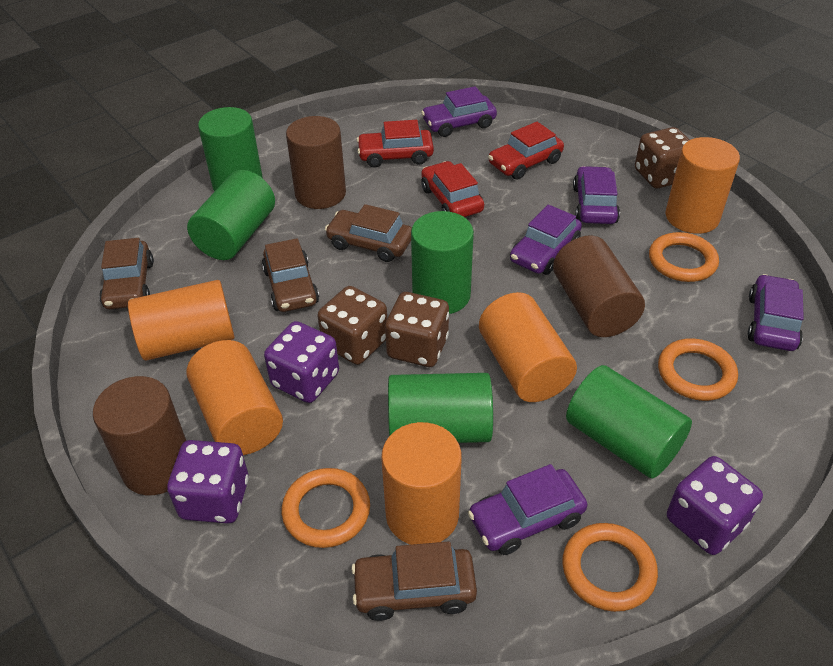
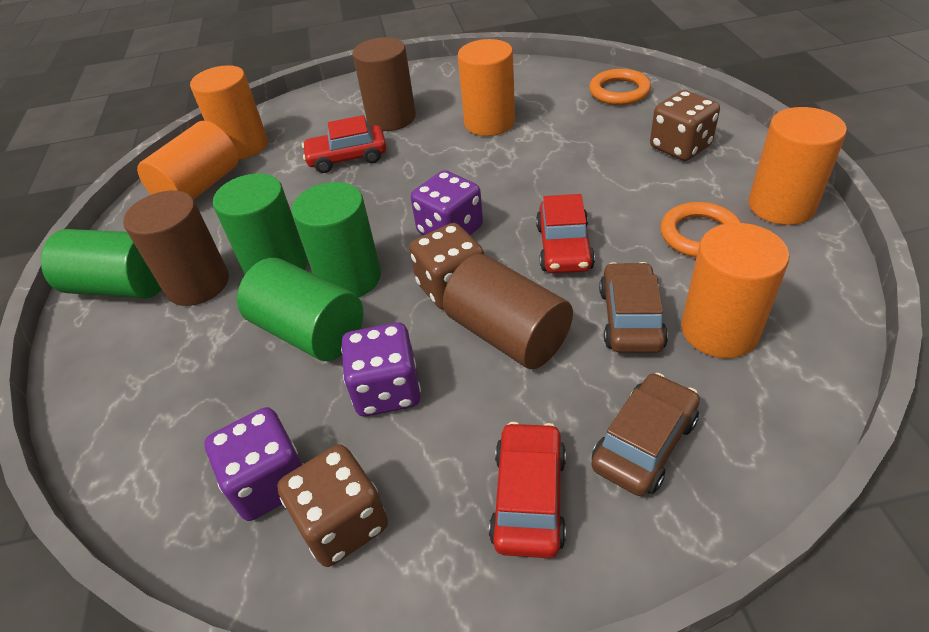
brown car: [99,238,154,309] [262,238,319,312] [325,204,412,262] [351,541,477,621] = 4 -> [591,373,700,496] [599,262,668,353] = 2
green cylinder: [187,170,275,260] [198,107,263,191] [388,373,493,443] [411,211,474,314] [566,365,692,478] = 5 -> [41,229,162,299] [213,173,307,275] [237,258,363,361] [292,182,381,297] = 4
orange ring: [282,468,370,548] [562,523,658,612] [649,232,719,282] [658,338,738,401] = 4 -> [589,69,651,105] [660,202,741,257] = 2
purple car: [421,86,497,137] [468,464,587,555] [510,205,582,275] [573,166,620,224] [748,274,804,351] = 5 -> none = 0

